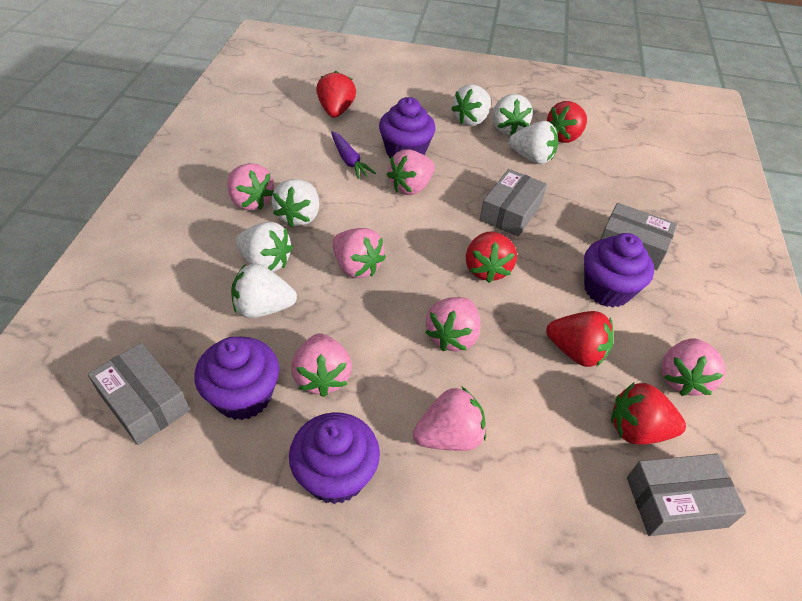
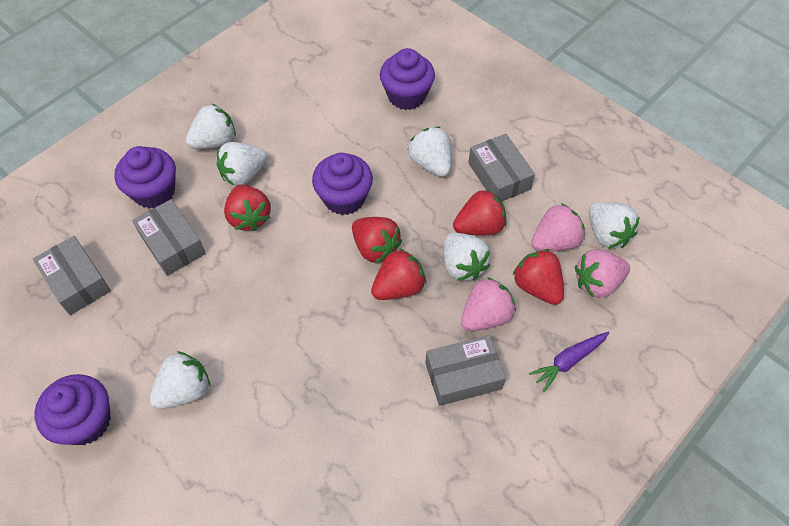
pink strawberry: [227,163,274,210] [291,333,352,397] [332,228,386,278] [387,149,435,195] [413,386,486,451] [425,297,481,351] [661,338,726,396] = 7 -> [461,277,516,331] [531,203,585,252] [575,249,630,298] = 3

